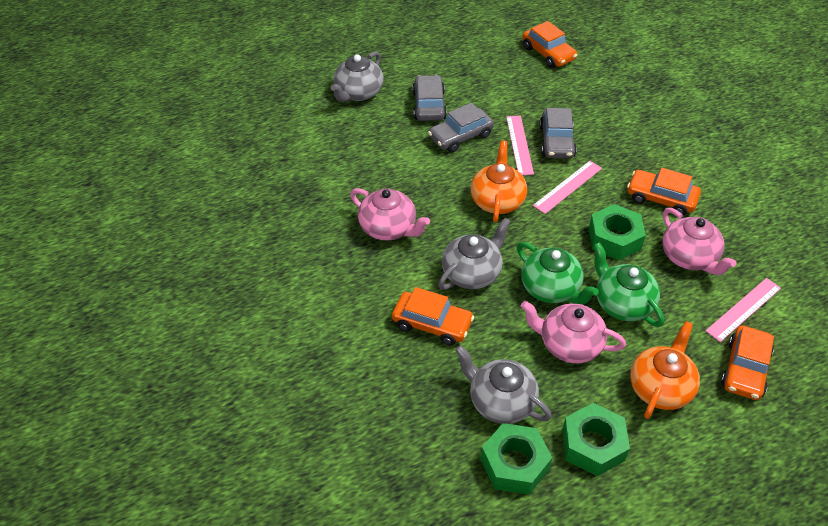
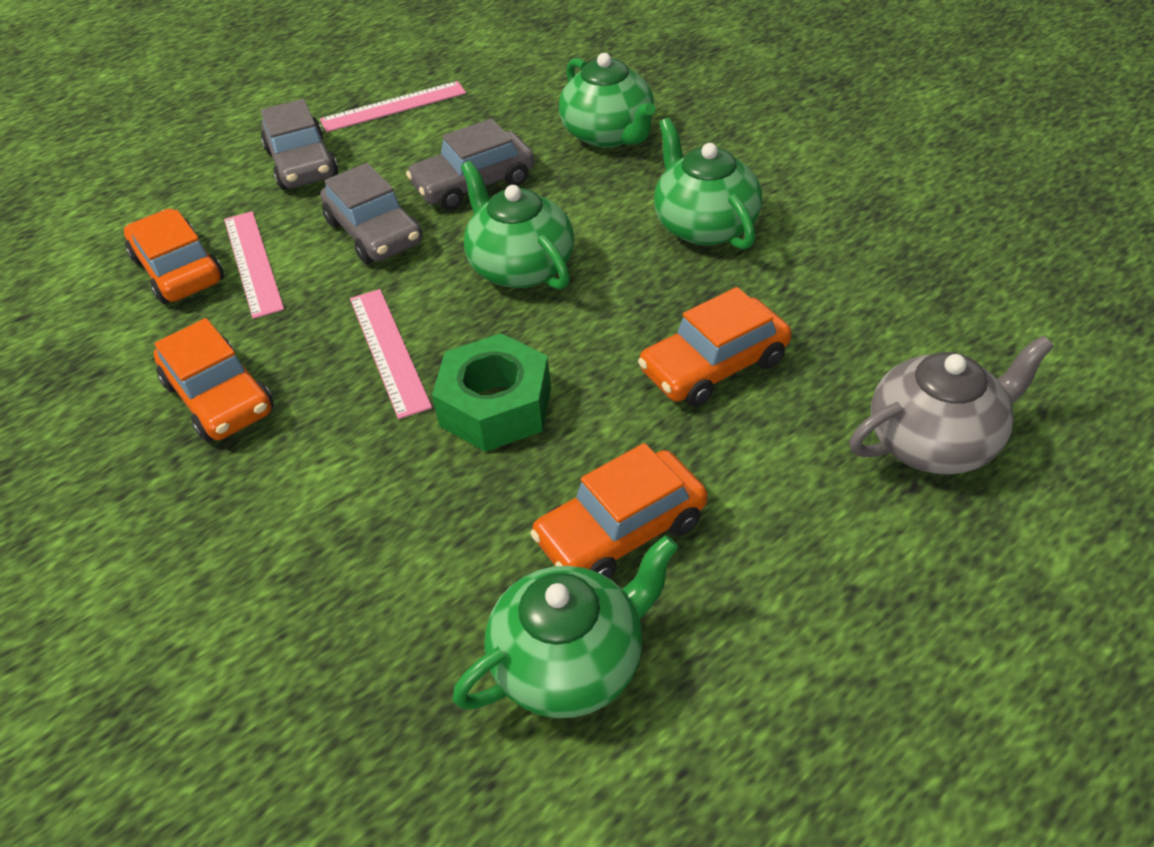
green nut: [481,423,552,495] [562,403,630,476] [589,204,646,260] = 3 -> [432,333,551,452] = 1
green teapot: [517,242,599,304] [593,242,664,327] = 2 -> [452,535,678,718] [461,161,574,290] [559,53,656,148] [654,118,762,250] = 4
grey teapot: [331,51,384,102] [438,218,511,290] [455,345,552,424] = 3 -> [849,336,1054,475] = 1
orange teapot: [471,140,527,222] [630,321,700,419] = 2 -> none = 0
pink teapot: [350,188,430,241] [521,301,626,363] [662,208,737,275] = 3 -> none = 0

